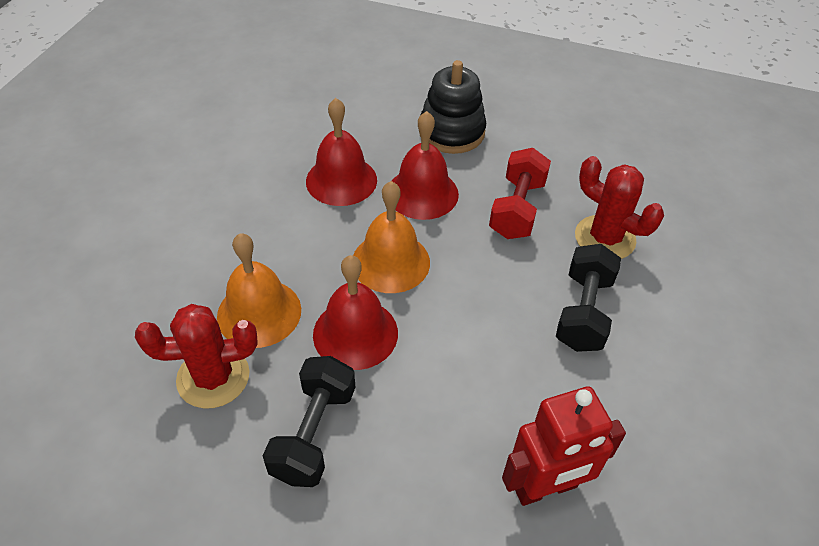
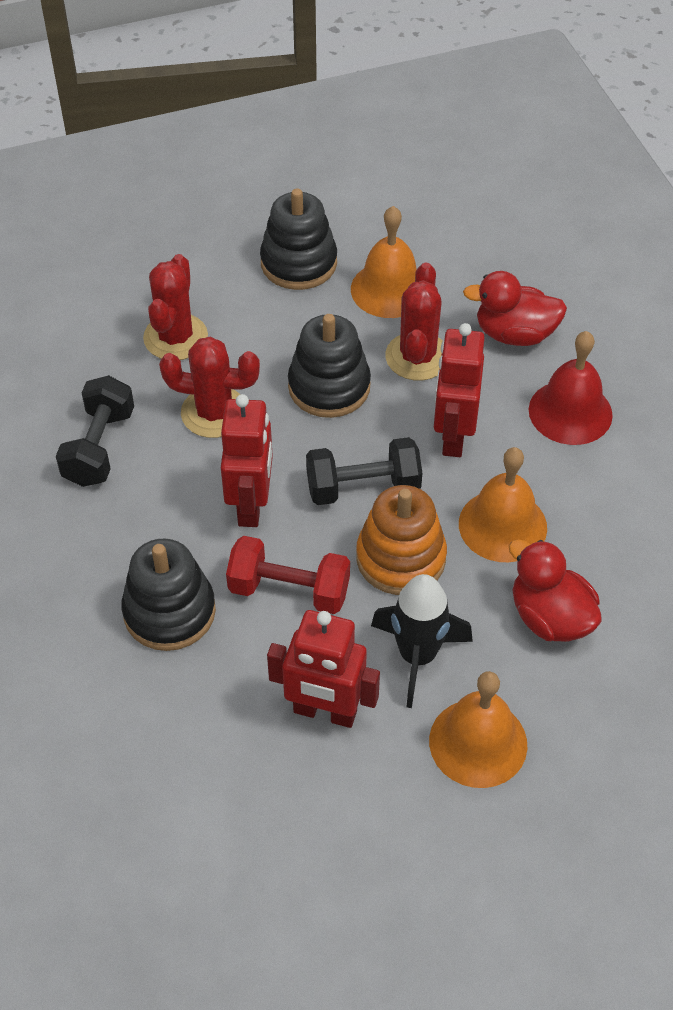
black rocket: none = 0 -> [371,574,473,708] = 1
black stacking toy: [419,60,486,154] = 1 -> [121,538,216,651] [260,188,337,290] [288,314,371,418] = 3
orange bell: [217,233,301,348] [353,181,430,293] = 2 -> [351,206,417,318] [429,671,527,788] [459,447,547,562] = 3
orange stacking toy: none = 0 -> [356,485,447,595] = 1
red bell: [306,98,377,206] [313,255,398,370] [392,111,459,220] = 3 -> [529,331,613,445] = 1
red cactus: [135,304,258,408] [575,156,664,259] = 2 -> [143,254,208,360] [159,337,260,438] [385,262,443,381] = 3
red duck: none = 0 -> [463,271,567,346] [509,539,602,642] = 2
red robot: [502,387,626,506] = 1 -> [221,394,273,527] [267,610,380,728] [434,323,485,457] = 3

